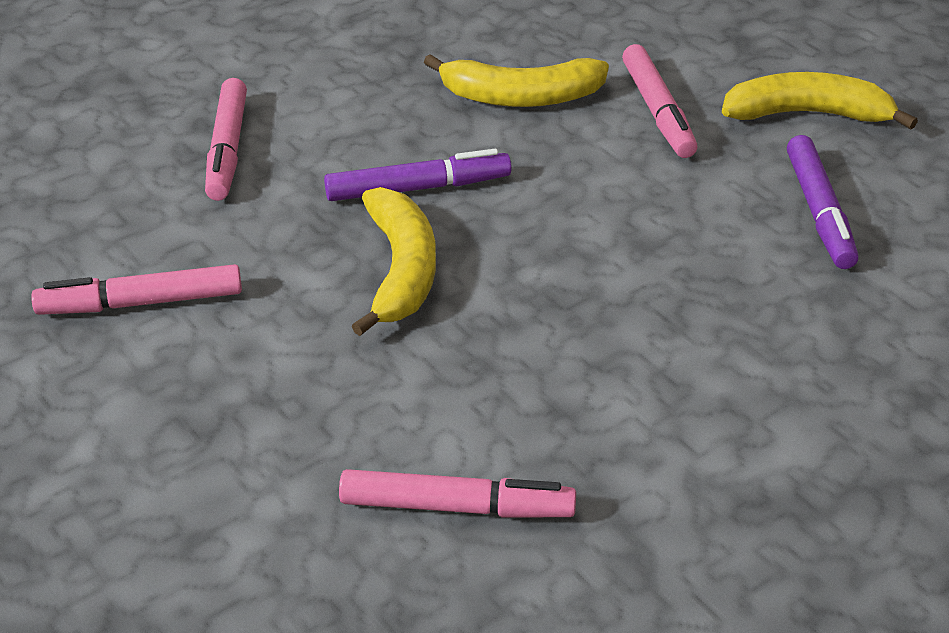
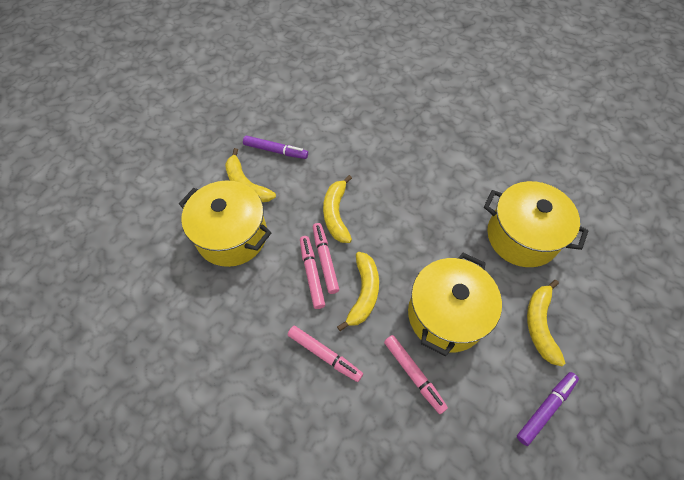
yellow banana: [352,187,436,336] [424,54,609,107] [722,72,918,130] = 3 -> [225,148,276,202] [323,175,352,243] [337,252,379,331] [527,280,565,366] = 4
yellow pot: none = 0 -> [179,181,272,267] [408,253,502,356] [484,181,588,267] = 3

